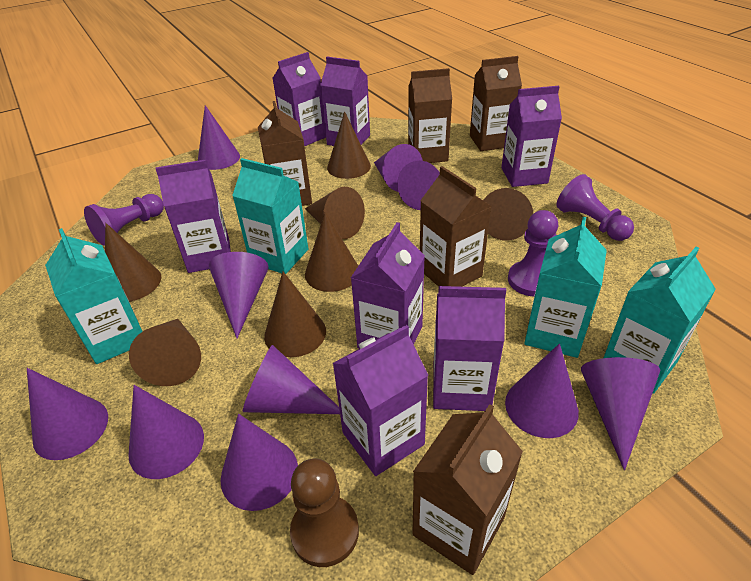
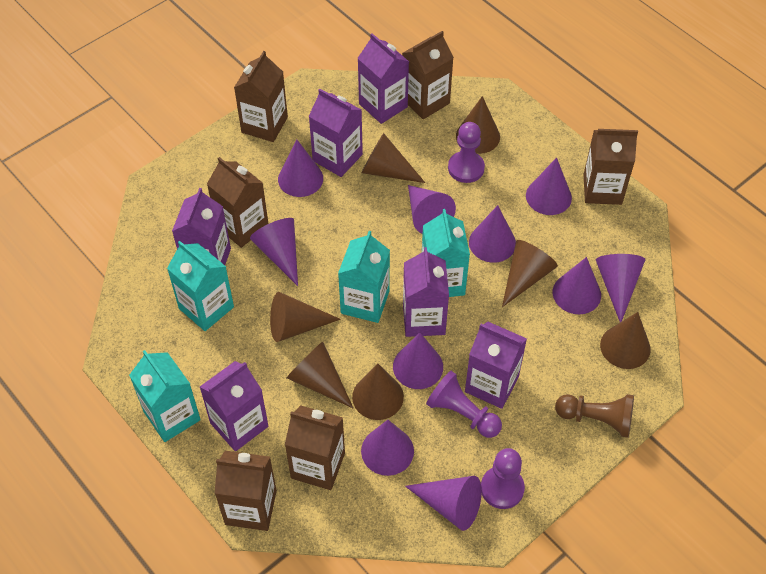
brown carton: [258,101,312,206] [408,68,452,163] [413,404,523,575] [420,166,492,287] [470,56,522,151] = 5 -> [207,157,268,248] [215,451,277,531] [234,51,288,142] [285,405,345,490] [402,31,454,119] [583,129,638,205] = 6
purple carton: [155,160,231,273] [273,52,326,146] [320,57,370,146] [332,325,428,476] [351,222,425,349] [433,286,506,411] [501,86,562,187] = 7 -> [172,188,231,265] [200,361,268,451] [309,89,363,177] [358,33,409,124] [403,247,449,337] [465,321,527,409] = 6

